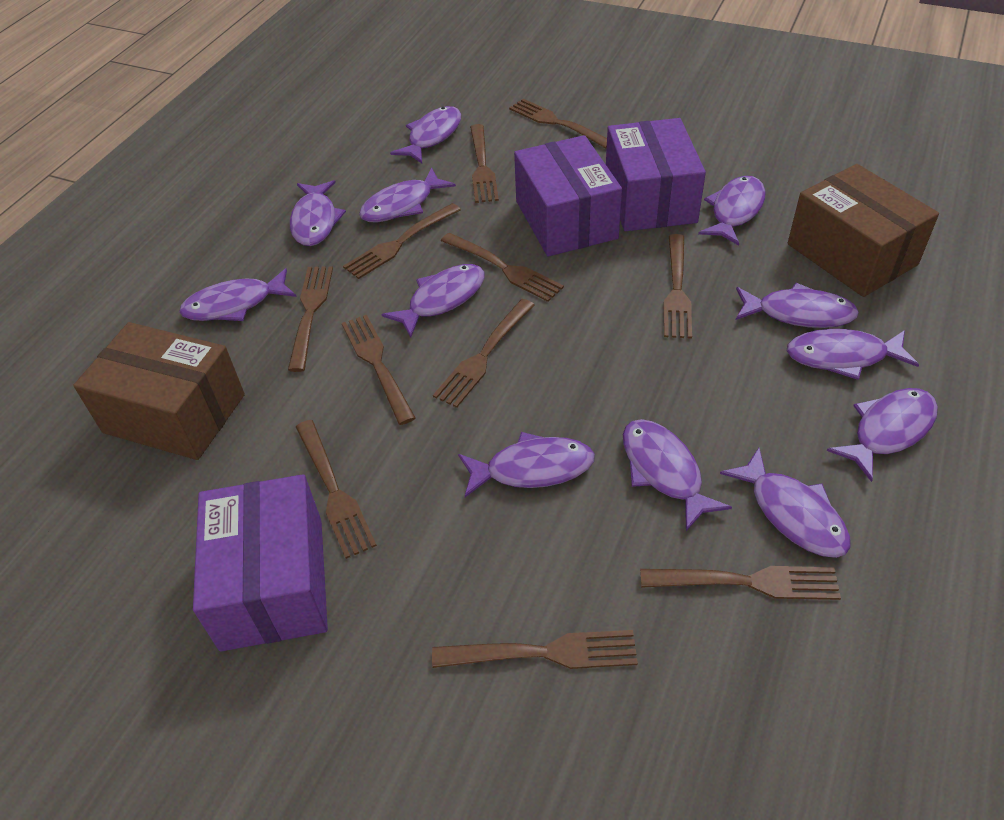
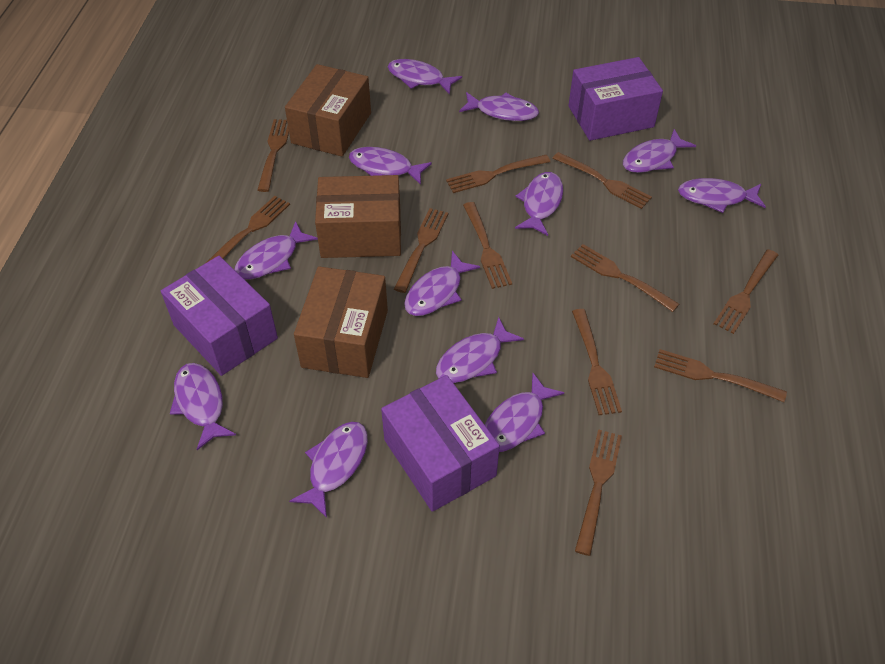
brown box: [73,322,245,460] [788,164,939,297] = 2 -> [285,64,371,157] [294,266,388,378] [315,175,401,258] = 3

